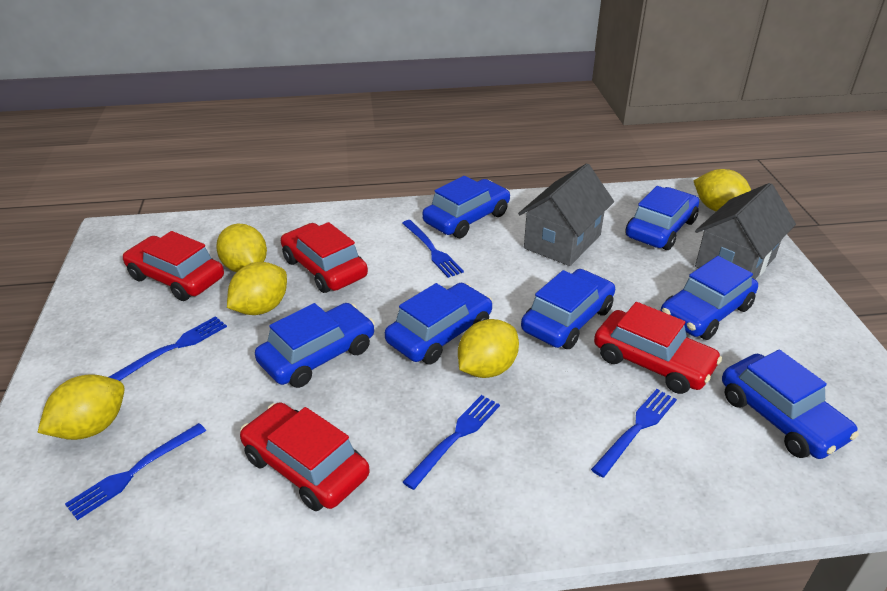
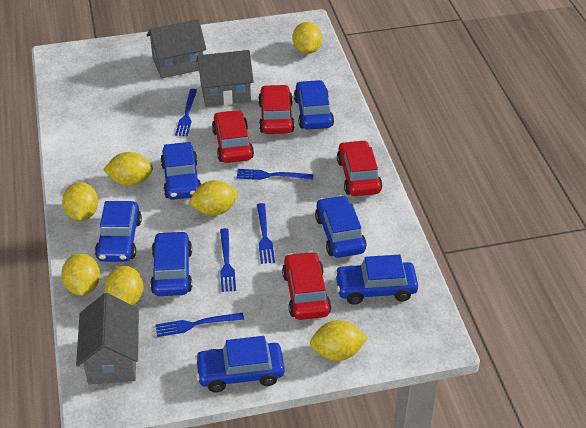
grey house: [518,164,614,266] [695,183,796,279] = 2 -> [76,293,139,385] [147,19,206,78] [196,50,254,107] = 3
yellow lemon: [37,374,125,440] [216,224,267,272] [227,262,287,315] [458,319,519,378] [693,169,751,211] = 5 -> [61,253,100,296] [62,182,98,221] [103,152,153,186] [105,265,144,306] [188,180,238,216] [292,22,322,54] [310,320,368,361] = 7

